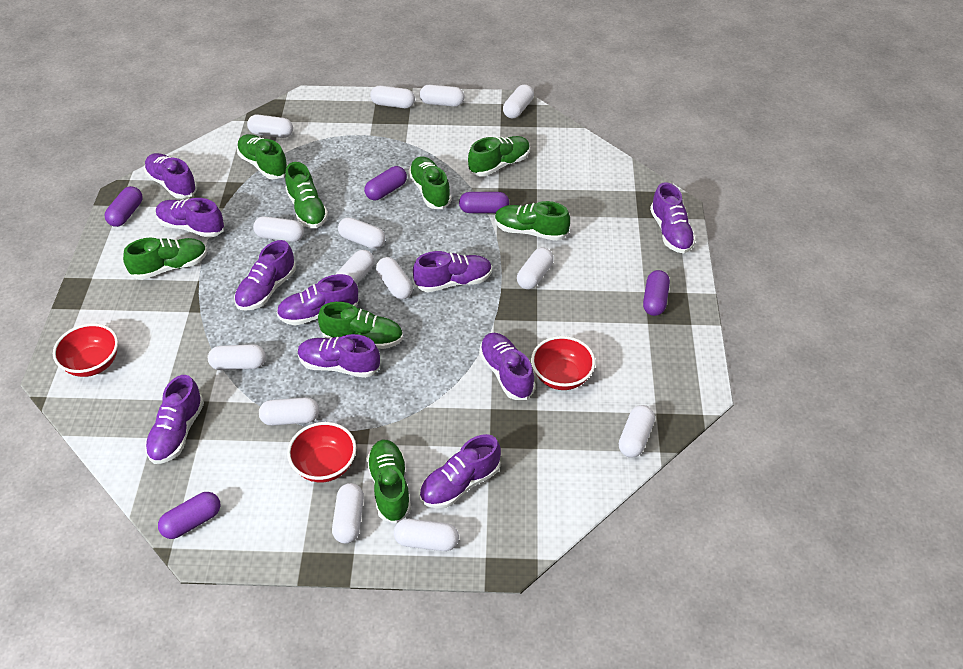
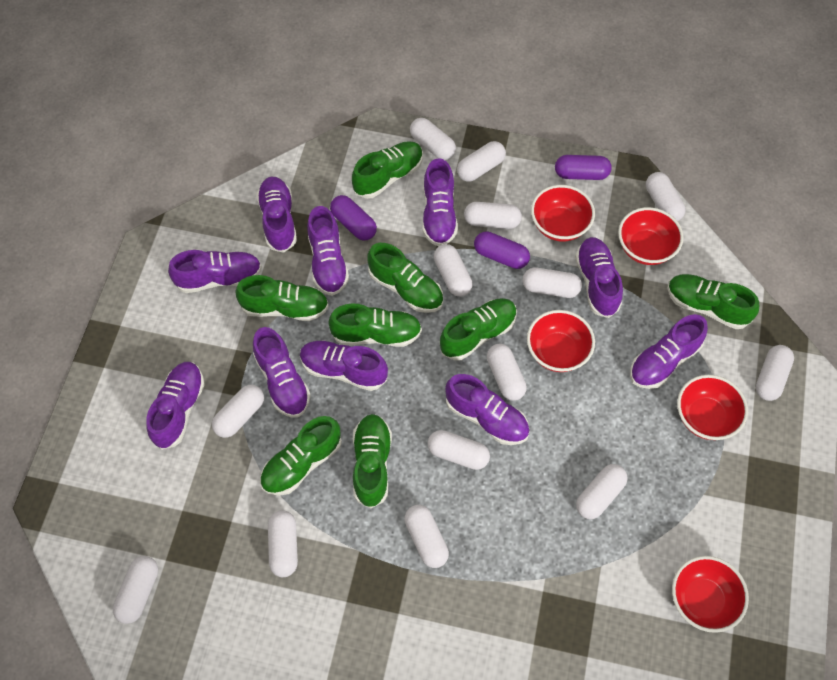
purple capsule: [105,186,143,227] [158,492,220,539] [364,166,407,200] [459,192,509,213] [643,270,670,316] = 5 -> [330,195,377,241] [474,231,530,269] [555,155,612,180] = 3
red bowl: [53,323,118,377] [287,422,356,482] [531,336,595,390] = 3 -> [527,310,595,372] [531,185,595,242] [618,207,684,265] [672,556,749,633] [677,375,748,440] = 5

